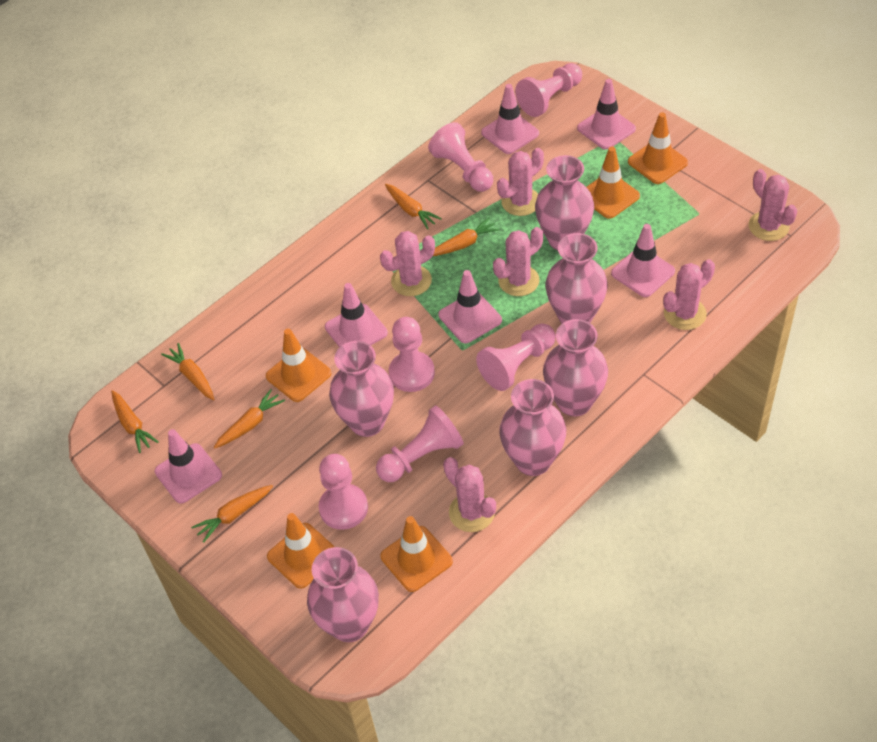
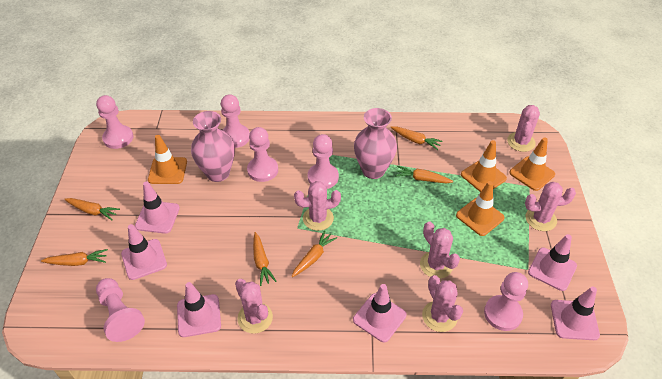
orange traffic cone: [266,329,331,402] [267,513,335,589] [380,516,453,592] [586,146,640,219] [628,112,688,184] = 5 -> [148,135,187,184] [456,181,505,236] [461,140,507,192] [510,137,555,191] = 4
pink vase: [307,547,379,642] [329,341,394,437] [499,379,566,476] [535,155,594,250] [543,319,608,416] [546,233,608,324] = 6 -> [191,111,235,182] [354,108,397,179] = 2

